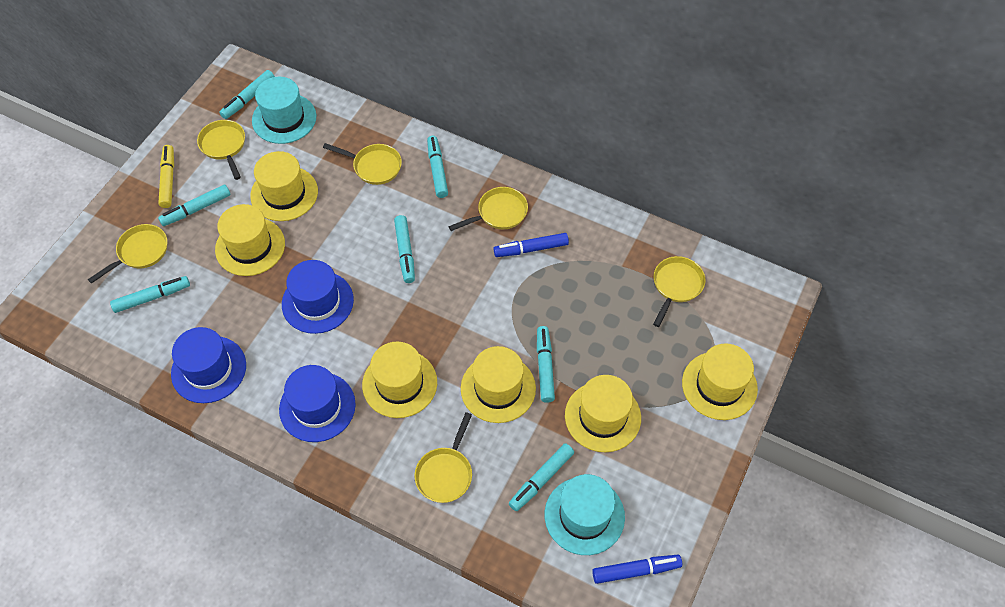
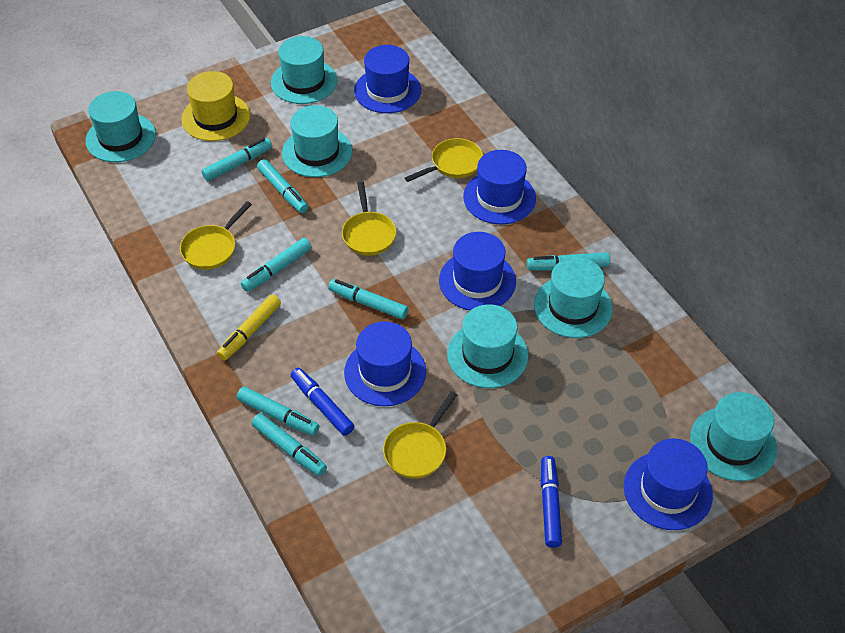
blue hat: [171,327,246,403] [279,365,356,442] [282,260,354,334] = 3 -> [344,321,426,406] [354,45,421,113] [439,232,516,311] [463,150,536,225] [624,439,713,530] = 5
turquoise hat: [252,77,316,144] [545,474,625,555] = 2 -> [86,91,156,162] [271,36,338,104] [282,105,352,177] [447,304,528,388] [534,257,613,338] [690,392,777,481] = 6
yellow hat: [215,204,285,276] [250,151,318,221] [362,342,437,418] [461,346,536,423] [565,375,641,452] [682,344,758,420] = 6 -> [181,71,250,141] = 1
yellow pan: [88,224,167,284] [197,120,245,180] [323,143,402,185] [414,412,472,503] [448,187,528,231] [653,256,706,327] = 6 -> [180,201,252,270] [342,182,396,256] [383,391,457,479] [405,138,483,182] = 4

